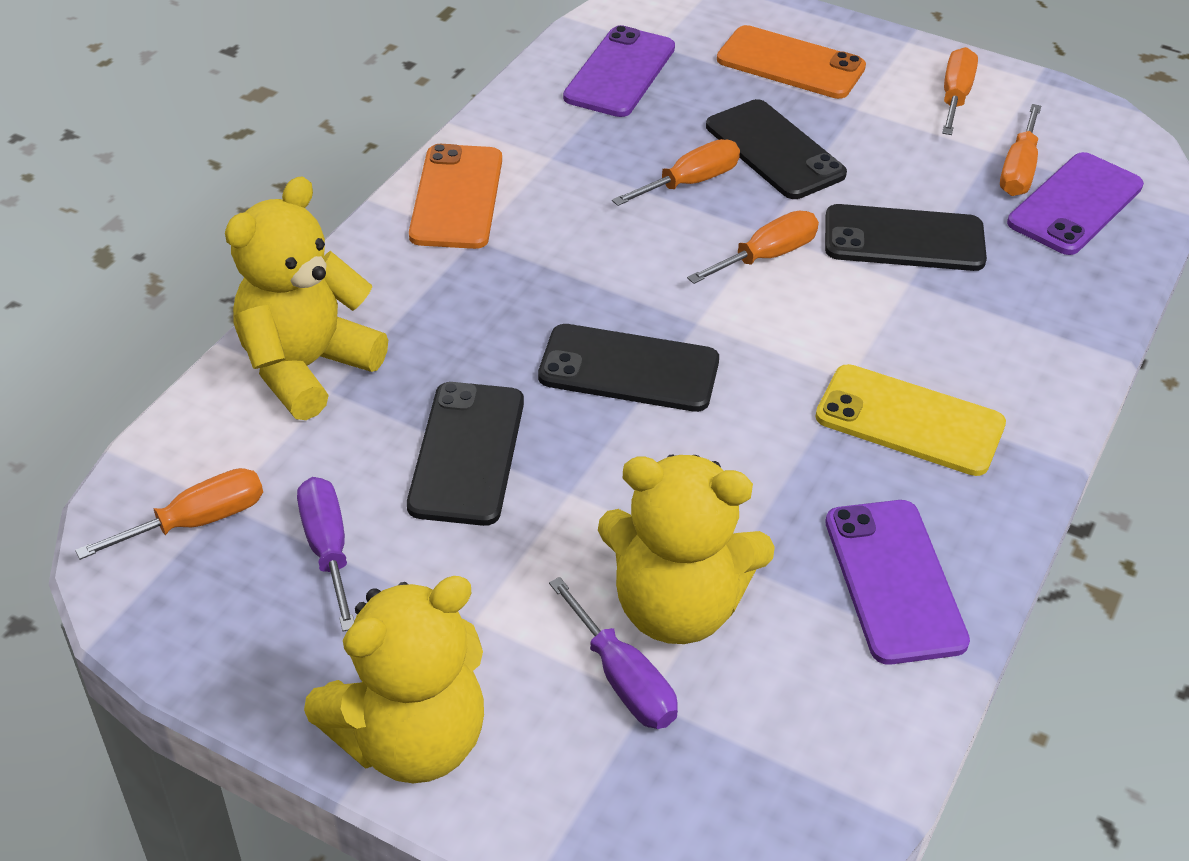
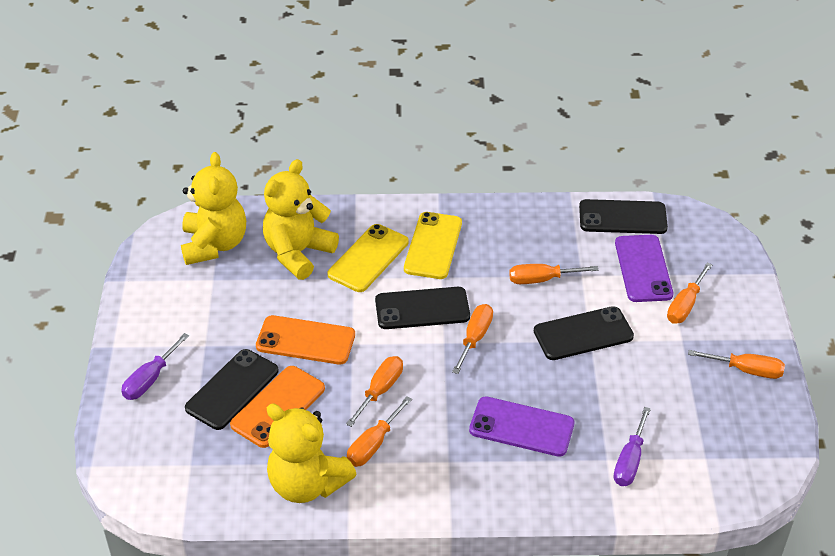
orange screwdriver: [75,468,263,560] [612,139,740,206] [687,210,819,284] [942,47,978,135] [1000,104,1041,196] = 5 -> [346,356,403,427] [347,396,412,467] [452,304,493,374] [509,264,598,284] [667,263,712,324] [688,350,785,379] = 6
purple phone: [563,25,675,117] [825,500,970,665] [1007,152,1144,255] = 3 -> [469,396,574,457] [615,235,673,302] = 2
yellow phone: [815,364,1006,476] = 1 -> [327,224,409,292] [404,212,462,279] = 2

